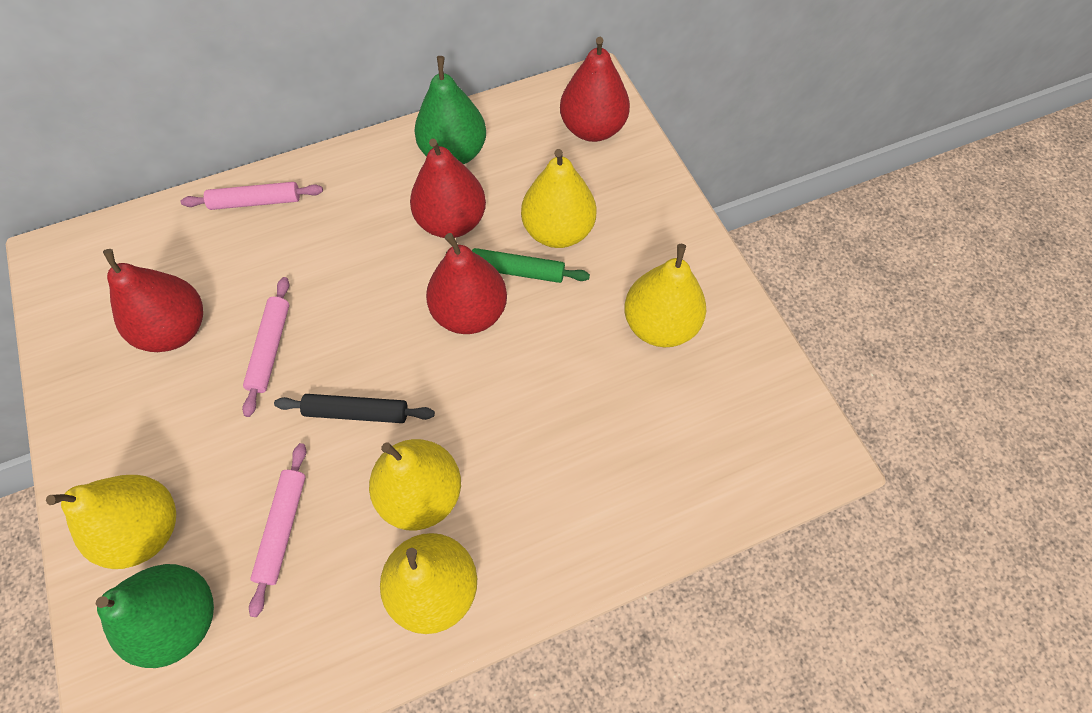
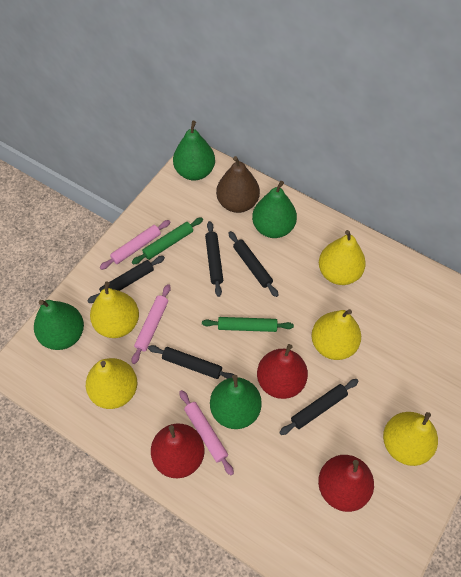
black rolling pin: [274,394,435,423] = 1 -> [87,256,165,303] [148,345,234,379] [205,221,223,297] [229,231,279,297] [279,379,359,435] = 5
brown pear: none = 0 -> [216,156,260,213] = 1
green pear: [96,564,214,668] [414,56,486,164] = 2 -> [34,300,84,350] [173,121,215,180] [210,375,262,429] [252,181,297,238] = 4
green rolling pin: [446,248,590,283] = 1 -> [132,217,203,264] [202,317,294,332] = 2
red pear: [103,249,203,352] [410,139,486,238] [426,233,507,334] [560,37,630,142] = 4 -> [151,424,205,478] [257,344,308,399] [318,455,374,512] = 3

